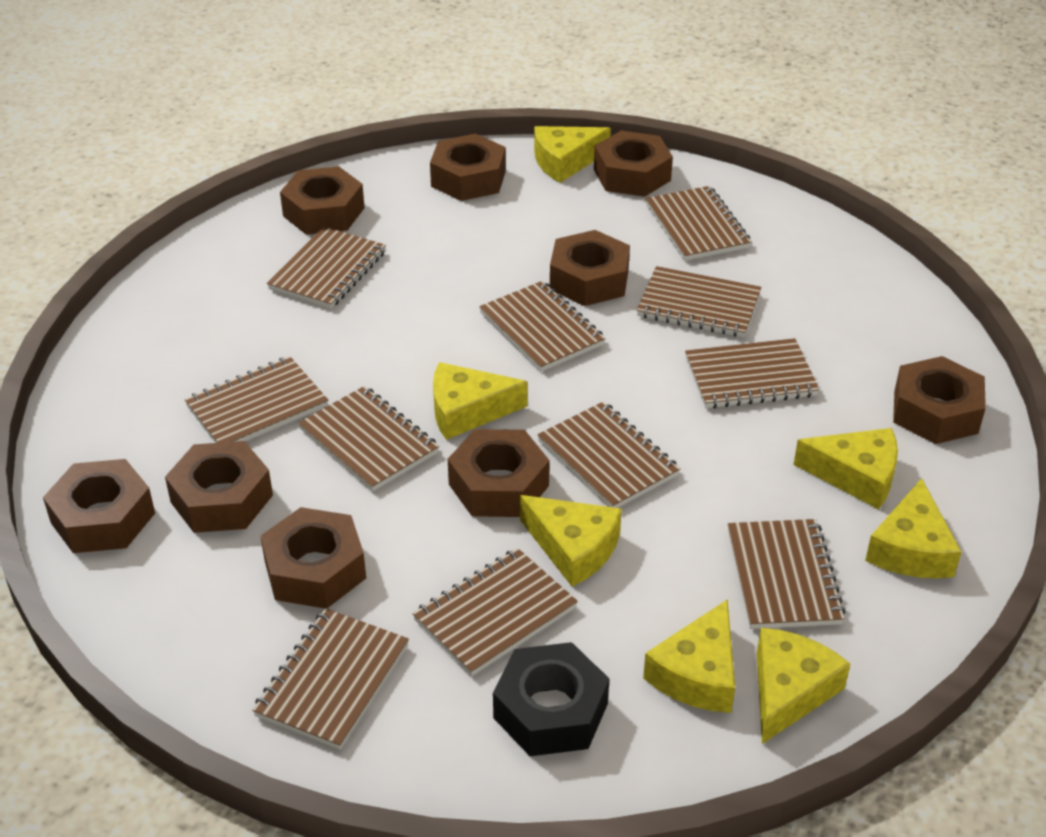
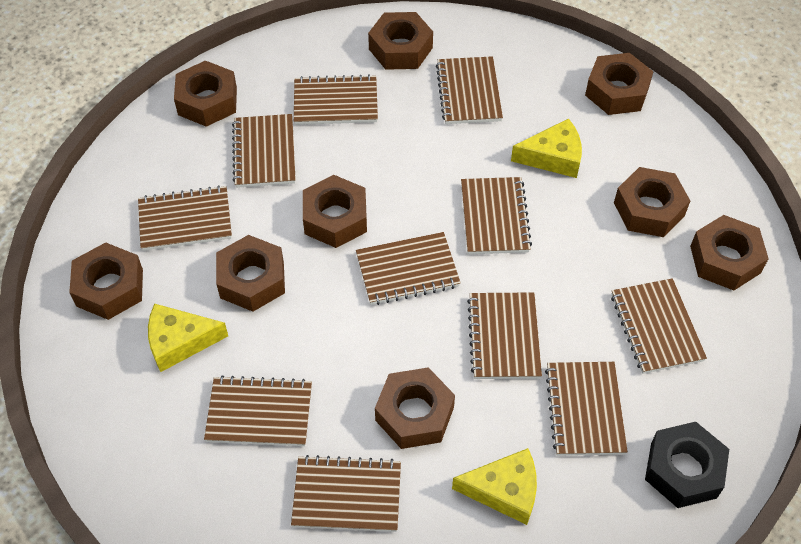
yellow cheese: [433,362,527,440] [520,495,622,587] [534,126,611,183] [643,599,735,713] [757,628,850,744] [793,428,898,509] [865,478,961,579] = 7 -> [148,304,228,372] [452,448,537,525] [511,119,582,178] = 3

